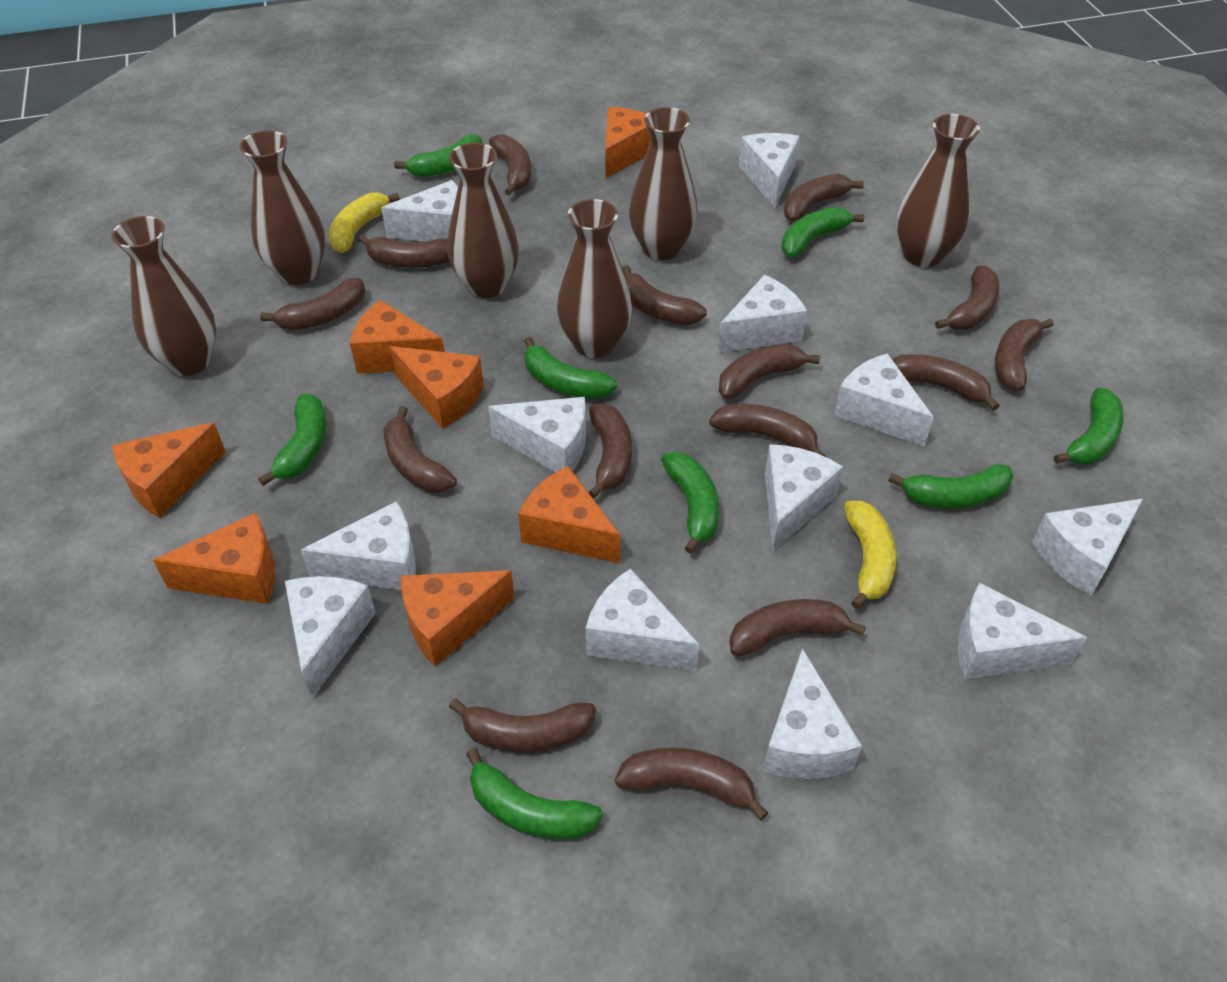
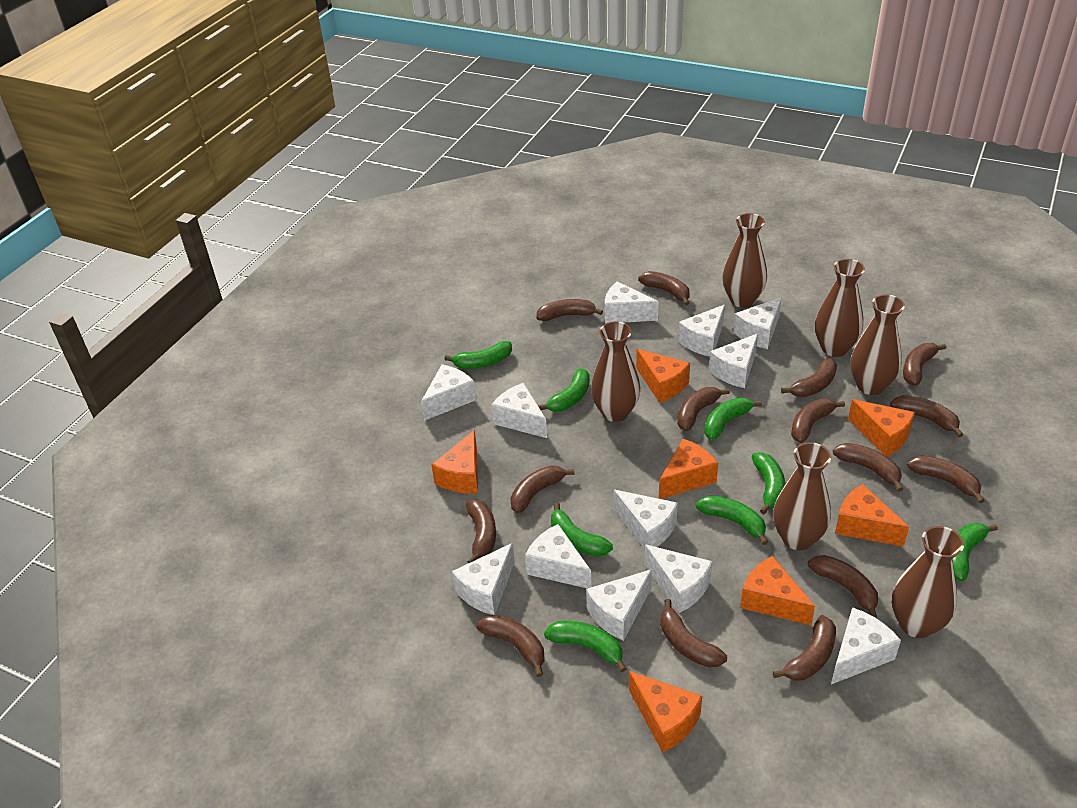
yellow banana: [328,192,400,253] [844,501,896,609] = 2 -> none = 0

